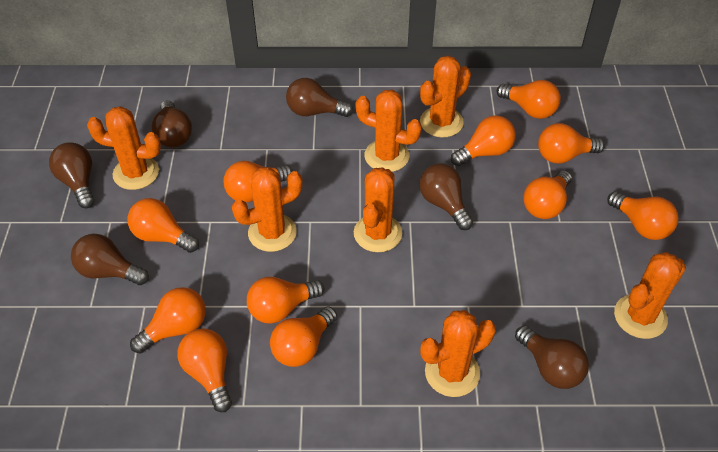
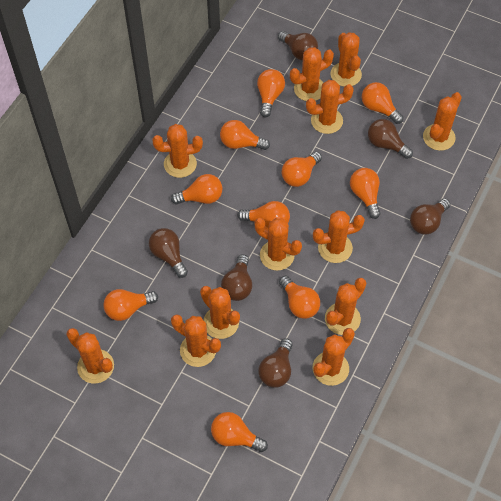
orange cactus: [87,106,161,190] [232,167,303,252] [354,167,402,252] [355,90,422,172] [420,56,471,137] [420,310,496,397] [614,252,686,339] = 7 -> [66,328,114,383] [152,124,203,178] [171,314,221,367] [200,286,240,339] [254,218,302,271] [290,47,334,101] [306,80,354,134] [312,328,355,386] [313,210,365,263] [325,278,366,335] [331,32,362,87] [423,92,462,151] = 12
orange light bulb: [127,198,199,253] [130,287,206,354] [177,328,232,412] [224,161,293,202] [247,277,324,324] [270,306,337,367] [451,116,516,166] [497,80,561,119] [523,170,572,219] [538,123,605,164] [607,191,679,240] = 11 -> [103,289,158,321] [171,174,223,204] [211,412,268,452] [220,120,270,150] [238,201,290,228] [257,69,285,117] [279,276,320,319] [281,152,322,187] [350,168,380,219] [362,82,403,124] = 10

